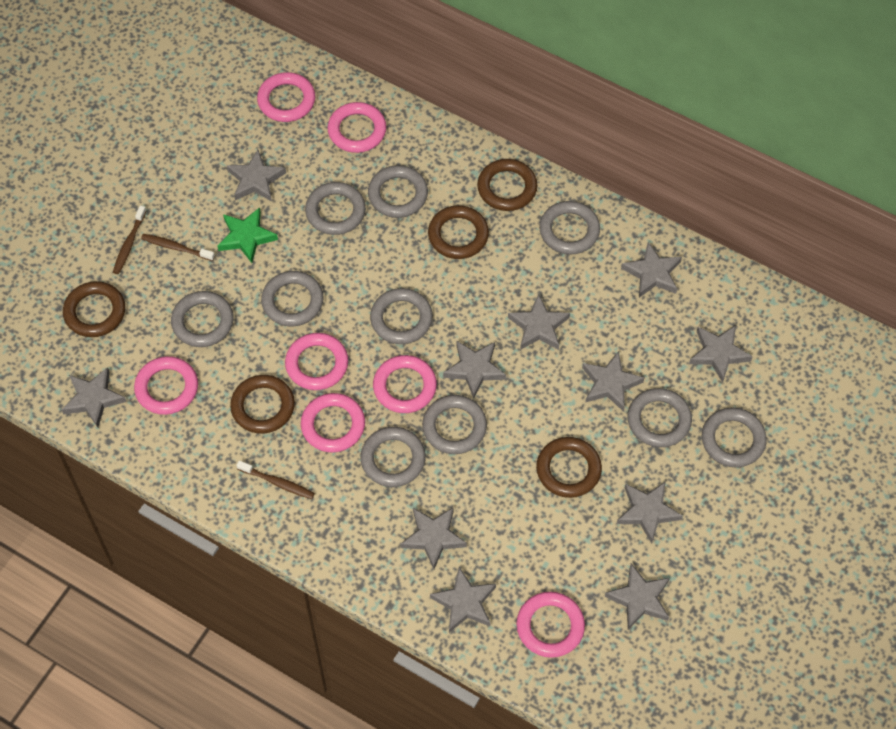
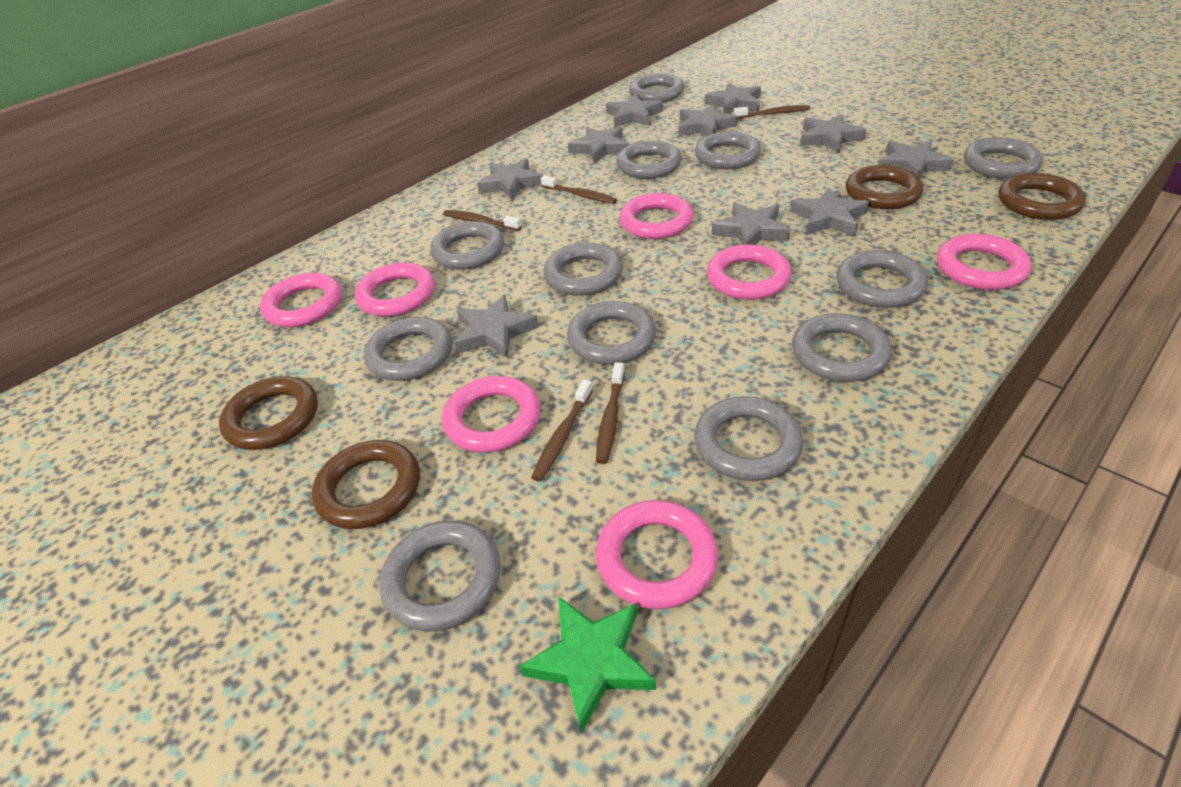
brown ring: [63,281,125,337] [230,375,295,434] [428,205,489,259] [477,159,537,211] [536,437,602,498] = 5 -> [219,376,318,450] [312,440,420,529] [846,165,923,209] [998,173,1086,220] = 4
brown toothbrush: [113,205,146,274] [141,234,215,261] [236,460,315,499] = 3 -> [443,210,522,231] [531,380,593,482] [541,175,617,204] [596,362,625,464] [734,105,810,119] = 5
grey ring: [171,291,234,347] [261,271,324,326] [305,182,366,235] [360,427,426,487] [368,165,428,218] [370,288,433,344] [422,395,487,454] [539,201,600,254] [627,388,692,447] [702,407,767,468] = 10 -> [364,317,452,381] [380,521,501,631] [430,221,504,270] [544,243,623,296] [567,301,656,365] [616,141,682,179] [629,74,685,102] [694,396,804,481] [695,132,761,169] [792,313,892,382] [837,250,928,308] [964,138,1043,179] = 12
grey star: [62,367,126,428] [226,150,286,202] [400,507,467,569] [430,567,496,633] [443,341,506,398] [508,294,570,350] [582,351,644,412] [605,564,670,630] [617,481,683,544] [621,242,682,298] [689,325,753,383] = 11 -> [454,295,538,358] [477,159,543,200] [567,127,629,164] [606,94,663,127] [679,104,737,136] [705,83,761,114] [712,202,790,245] [790,188,869,236] [800,115,867,153] [878,140,953,179] = 10

